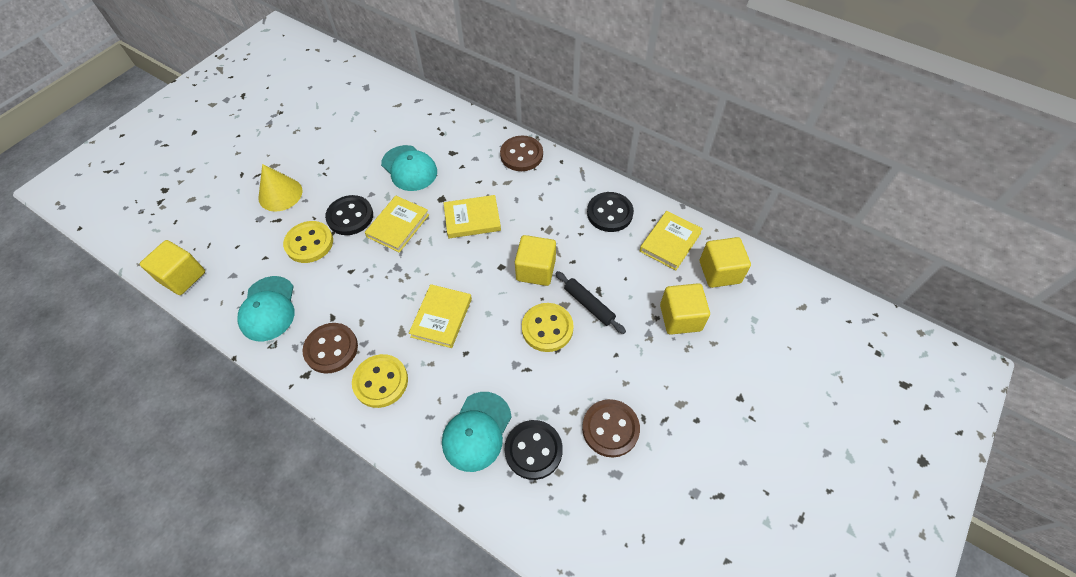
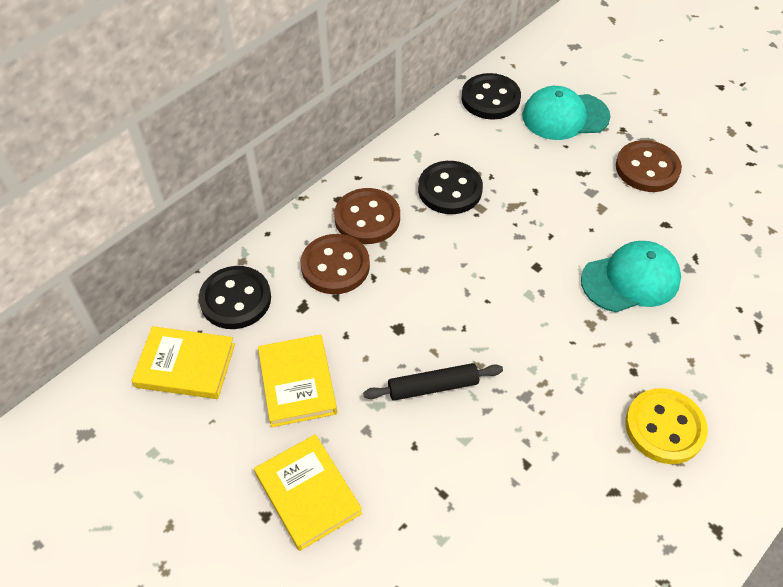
turquoise cap: [238,276,295,341] [381,145,437,191] [442,392,512,472] = 3 -> [522,86,610,140] [581,241,681,312] = 2
yellow book: [365,196,429,253] [409,284,472,348] [444,195,501,238] [640,211,703,271] = 4 -> [131,326,235,399] [254,434,362,551] [258,335,337,427] = 3
yellow button: [283,221,333,263] [352,354,408,408] [522,303,574,352] = 3 -> [625,388,708,464] = 1
yellow cone: [258,164,303,212] = 1 -> none = 0
yellow cube: [140,240,205,295] [515,235,556,286] [660,283,710,335] [700,237,751,288] = 4 -> none = 0

